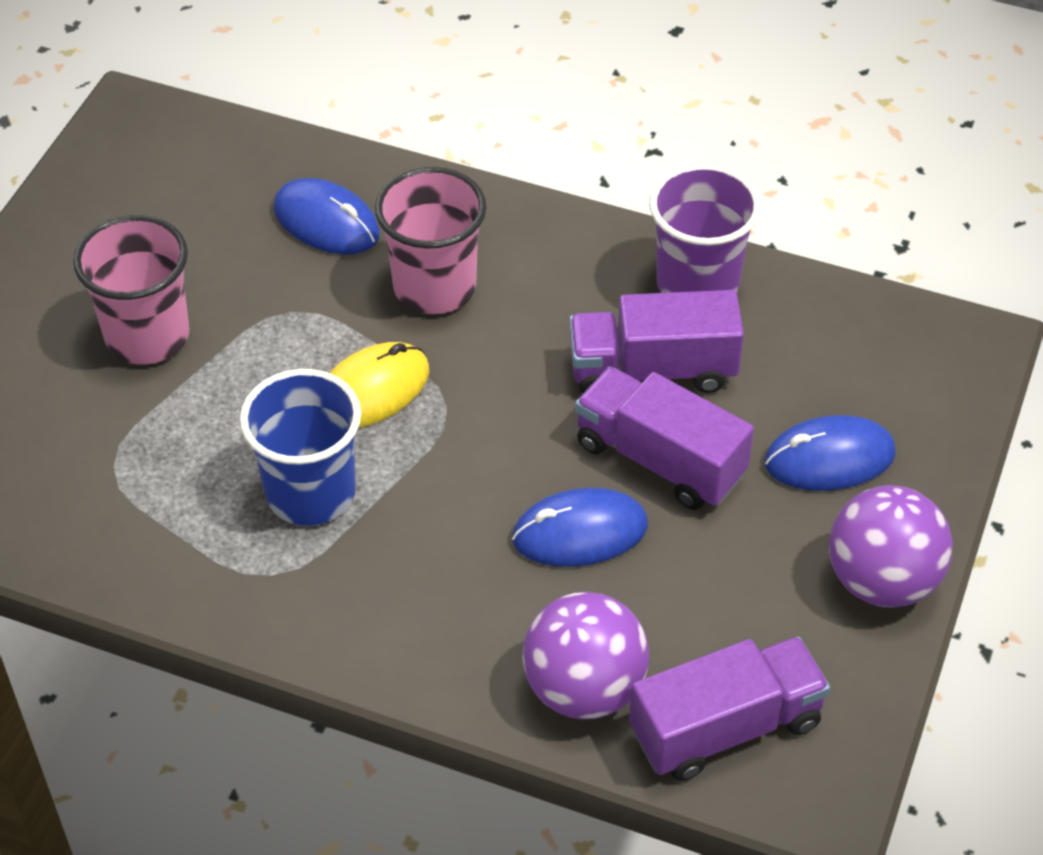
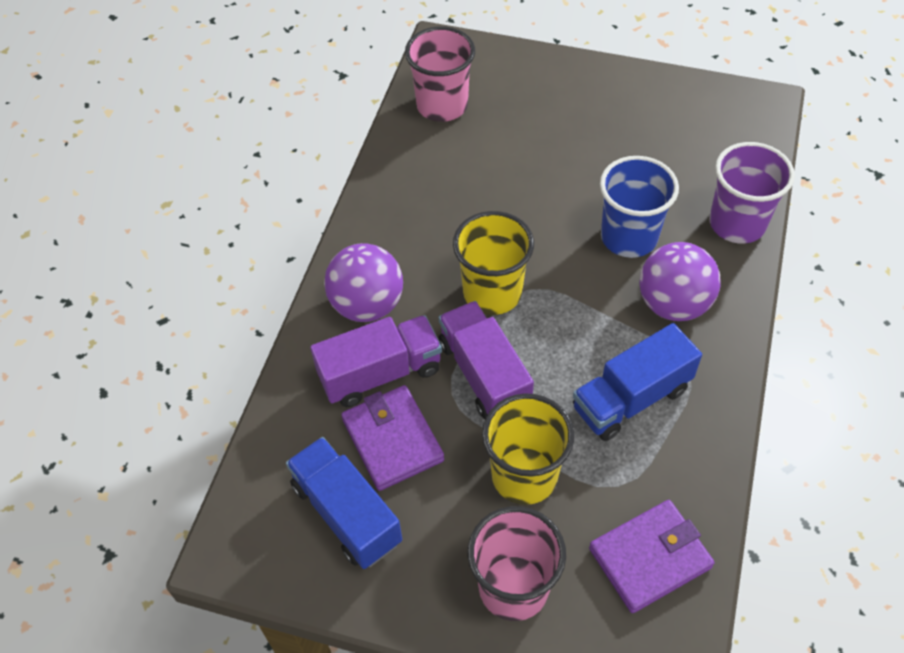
blue mouse: [273,178,380,254] [512,488,648,567] [764,415,896,491] = 3 -> none = 0
blue truck: none = 0 -> [286,437,402,569] [573,323,702,441] = 2
purple truck: [569,290,744,394] [575,366,754,510] [629,636,830,781] = 3 -> [310,315,442,407] [439,301,534,419] = 2
purple wallet: none = 0 -> [341,385,444,491] [589,500,715,613] = 2
yellow cup: none = 0 -> [453,211,534,315] [482,393,574,505] = 2
yellow mouse: [330,342,430,428] = 1 -> none = 0

